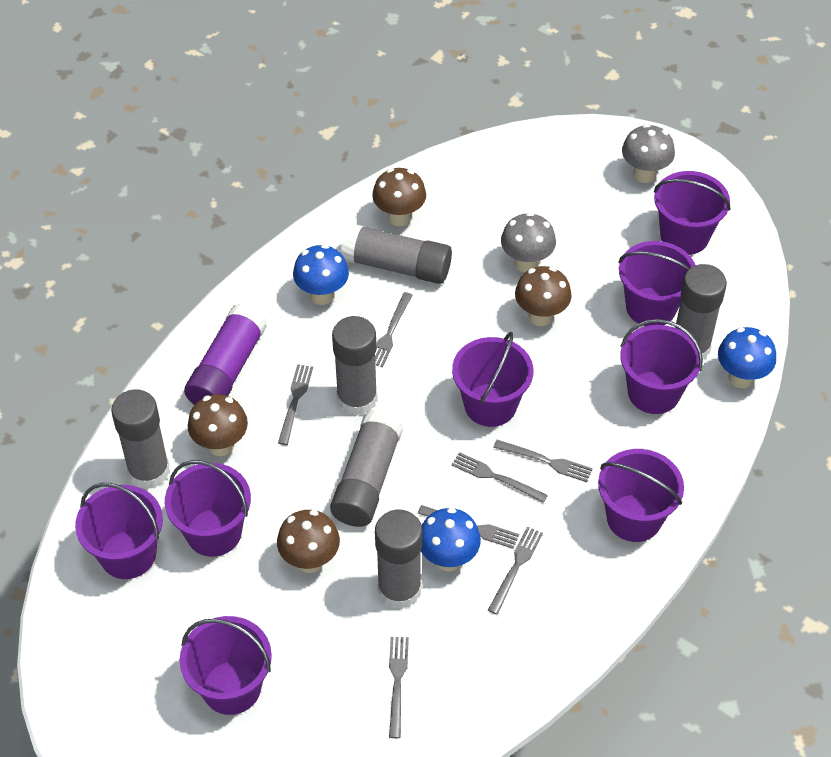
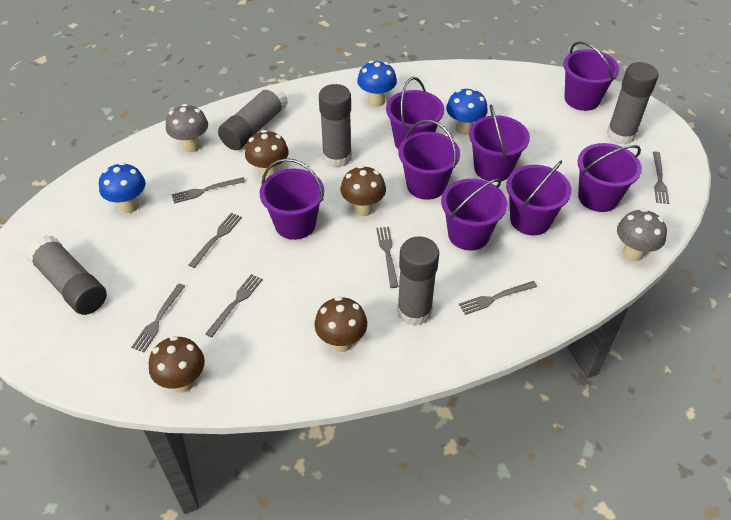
grey glue stick: [111,389,170,489] [330,410,403,527] [332,316,378,416] [341,223,452,284] [375,510,422,609] [675,264,727,359] = 6 -> [26,235,107,315] [218,84,288,150] [319,84,352,168] [397,236,439,326] [607,62,658,145] = 5
purple glue stick: [184,304,267,405] = 1 -> none = 0

